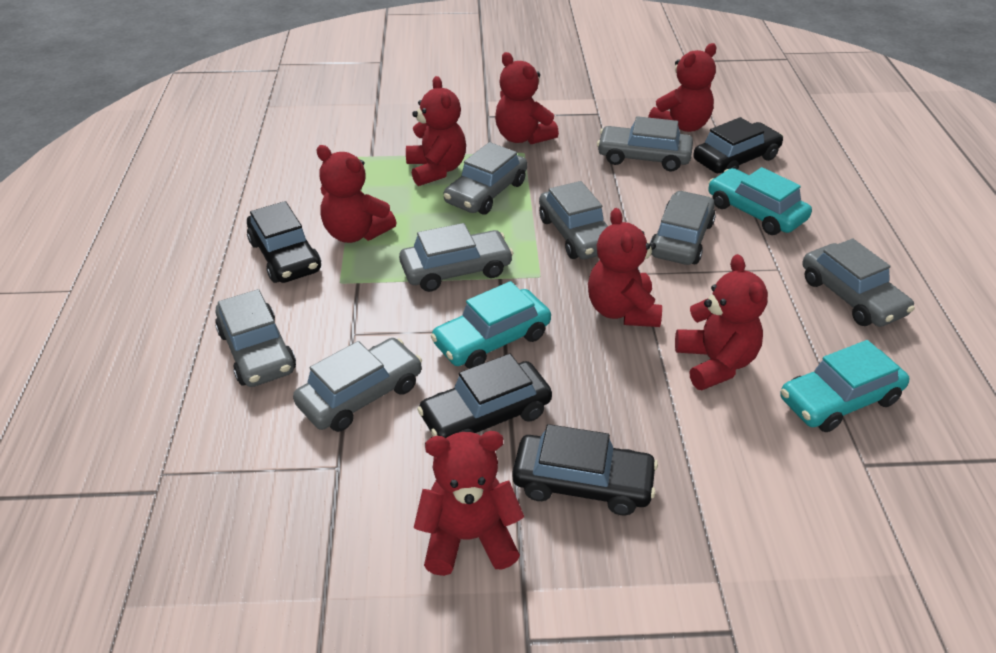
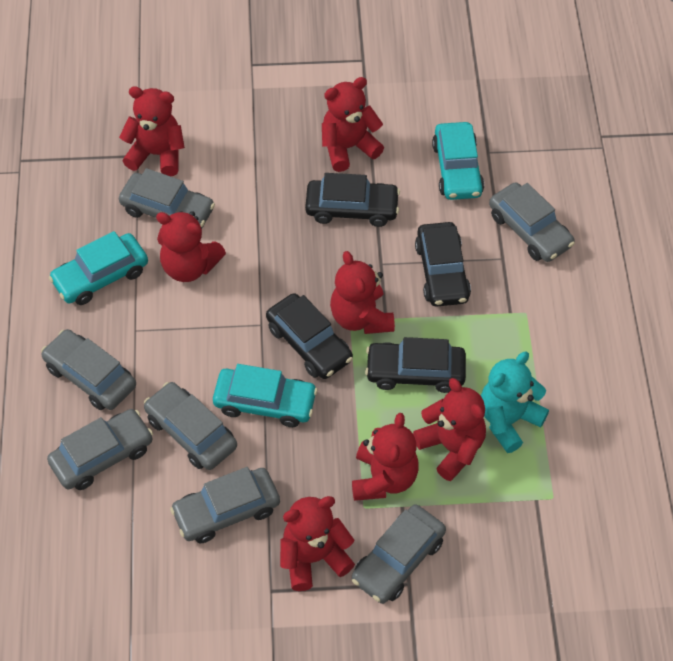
grey car: [215,289,296,387] [293,338,422,432] [399,223,514,292] [444,142,527,215] [539,181,608,259] [597,116,693,171] [650,191,716,265] [802,238,915,327] = 8 -> [41,329,136,410] [47,409,153,490] [119,168,215,229] [144,382,237,470] [170,467,280,544] [352,504,446,604] [489,182,575,262] = 7
turquoise teddy bear: none = 0 -> [481,352,549,453] = 1

